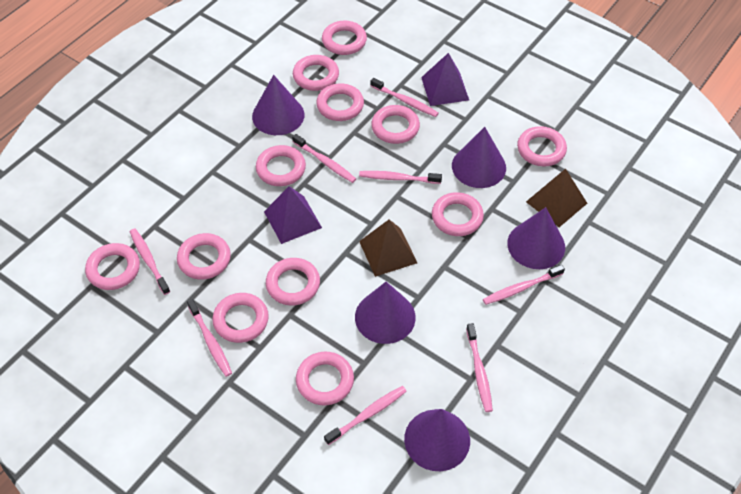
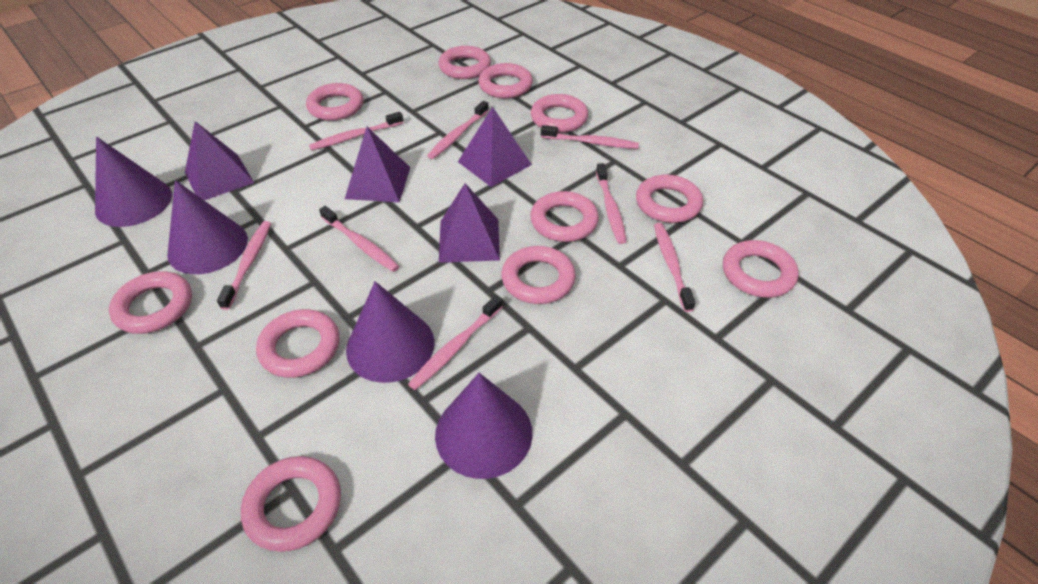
brown pyramid: [359,220,417,277] [526,169,587,227] = 2 -> none = 0
pink ring: [85,243,140,290] [177,233,231,280] [212,293,269,343] [256,145,306,186] [266,258,320,306] [293,55,339,91] [296,352,354,405] [316,83,364,121] [322,21,367,55] [371,105,420,144] [432,192,484,236] [517,126,567,166] = 12 -> [109,271,192,334] [241,456,341,552] [256,309,339,378] [306,83,363,121] [438,46,491,79] [478,63,533,98] [501,246,576,304] [530,191,599,242] [531,94,588,133] [636,175,703,223] [723,240,799,298] = 11
purple cone: [252,75,304,135] [355,282,416,344] [404,409,470,471] [452,127,506,188] [507,207,565,269] = 5 -> [95,137,172,227] [167,180,248,274] [346,281,435,383] [435,373,533,479] = 4
purple pyramid: [264,186,322,244] [421,53,469,106] = 2 -> [185,121,254,200] [345,127,410,202] [439,183,500,263] [458,107,532,187] = 4

